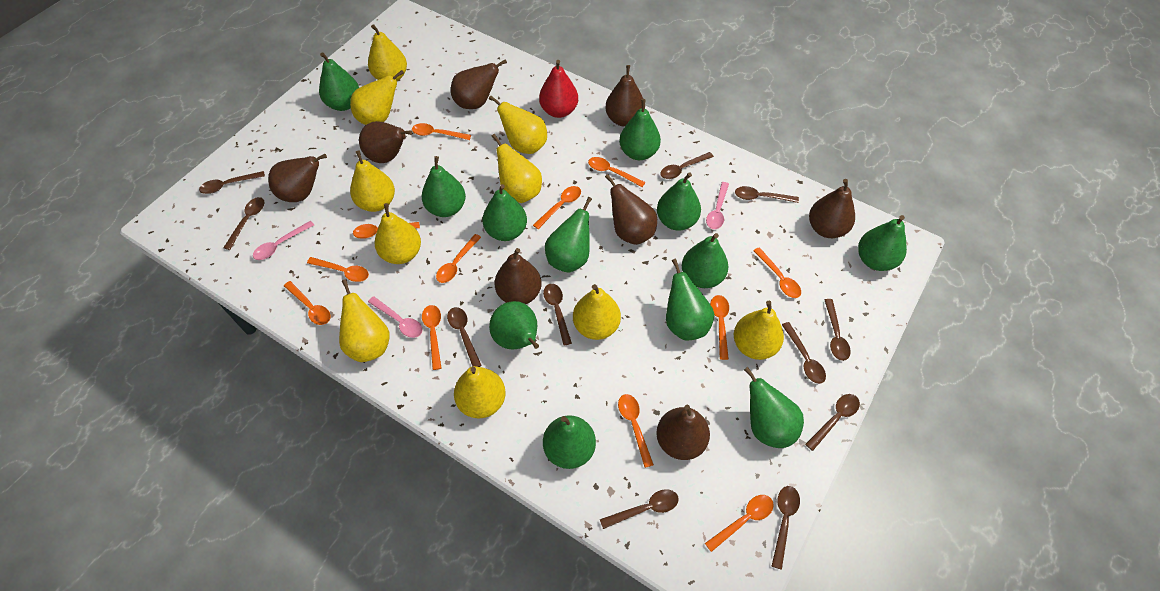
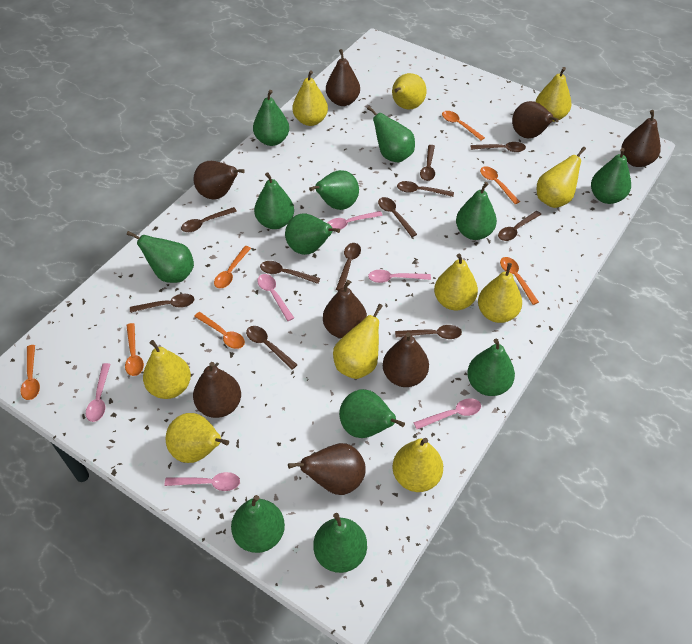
orange spoon: [284,281,330,325] [307,257,369,282] [353,222,420,239] [412,123,471,140] [422,305,442,370] [436,234,481,283] [533,186,581,229] [588,157,645,187] [618,394,654,468] [705,495,774,552] [710,295,729,360] [753,247,801,298] = 12 -> [20,345,40,400] [125,323,144,376] [194,312,245,349] [214,246,251,289] [442,111,485,141] [480,166,520,204] [500,257,539,305] = 7
pink spoon: [253,221,314,260] [368,296,423,338] [706,182,729,229] = 3 -> [86,363,110,422] [165,472,240,491] [257,274,294,321] [328,211,383,230] [368,270,431,283] [413,398,481,429] = 6
red pear: [539,60,578,118] = 1 -> none = 0

